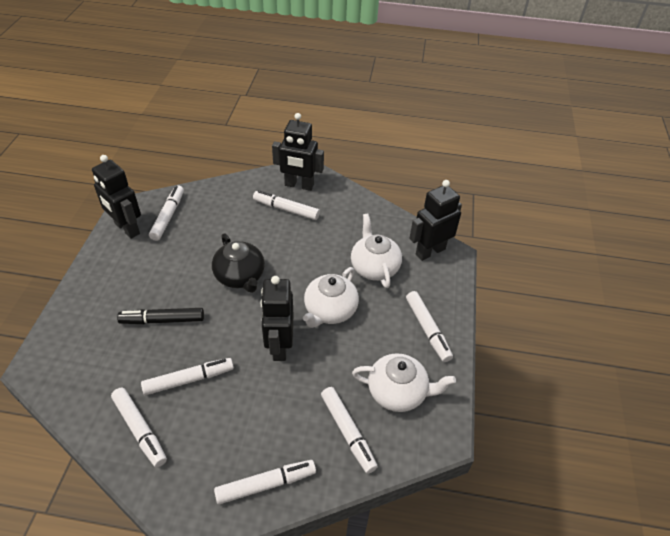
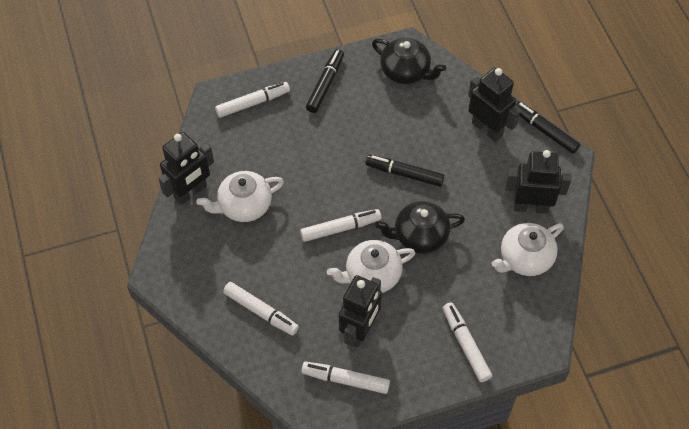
black marker: [117,308,204,324] = 1 -> [306,49,344,113] [365,155,445,187] [515,101,580,154] = 3
black teapot: [212,233,265,293] = 1 -> [372,38,446,84] [375,201,465,254] = 2
white marker: [111,387,167,468] [141,358,234,395] [149,185,184,241] [214,460,316,505] [253,190,320,220] [321,387,378,474] [406,291,453,362] = 7 -> [215,82,290,118] [223,282,299,336] [300,209,382,242] [301,362,390,394] [443,302,492,382] = 5

